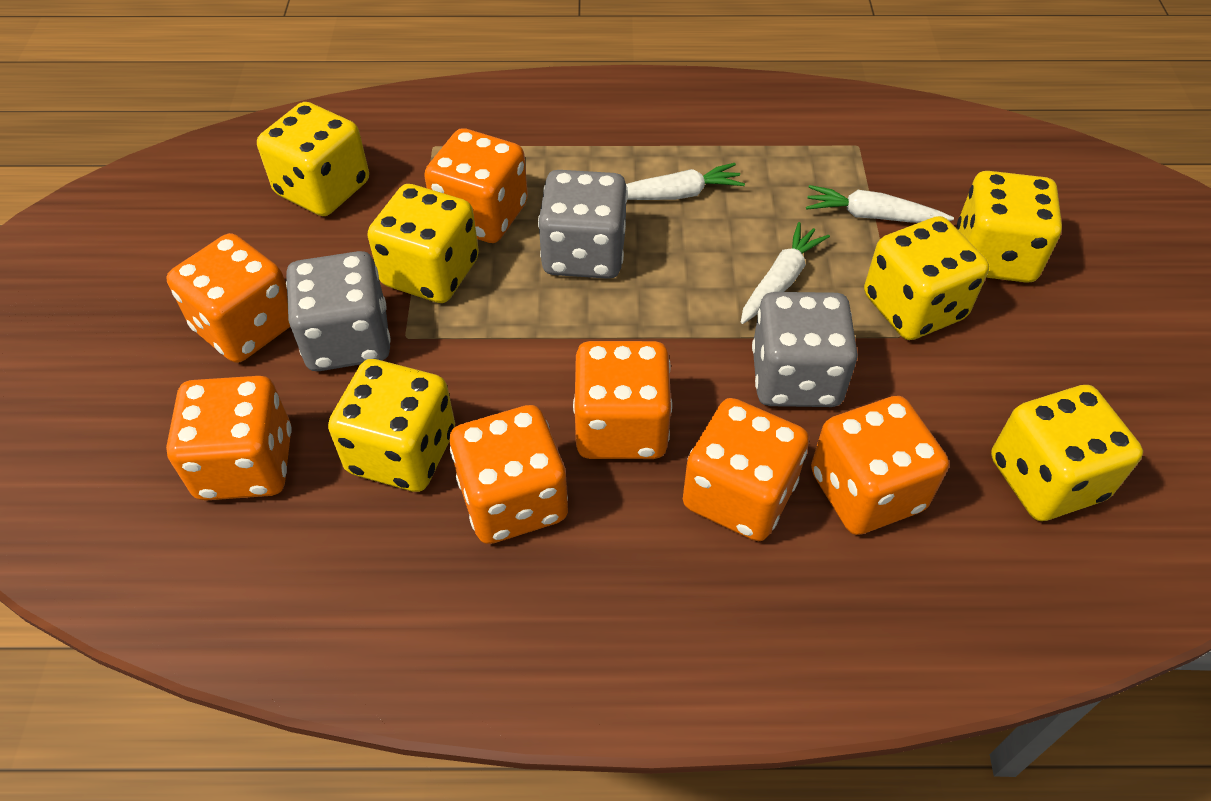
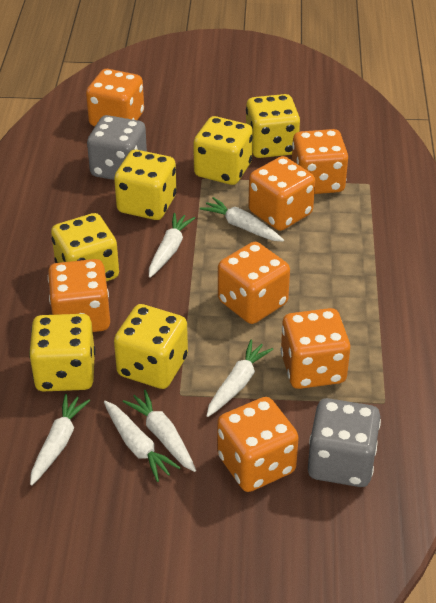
grey dice: [286,251,391,371] [538,170,628,279] [752,292,858,407] = 3 -> [87,115,147,180] [308,398,381,487] = 2
white carrot: [626,163,745,200] [741,222,830,324] [806,185,954,223] = 3 -> [30,394,90,486] [104,401,181,482] [123,390,196,472] [149,213,195,278] [200,197,284,242] [207,340,273,417] = 6

